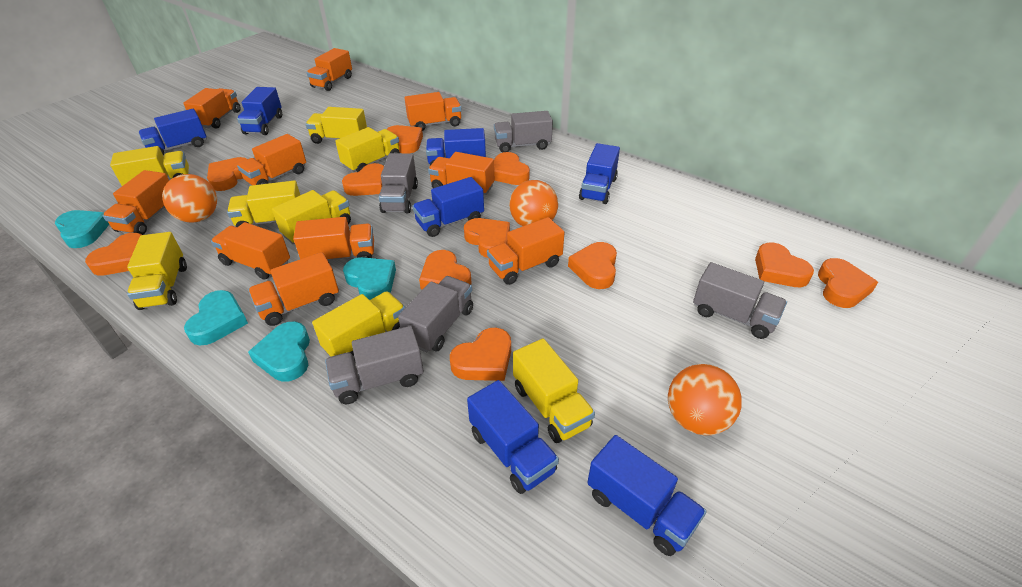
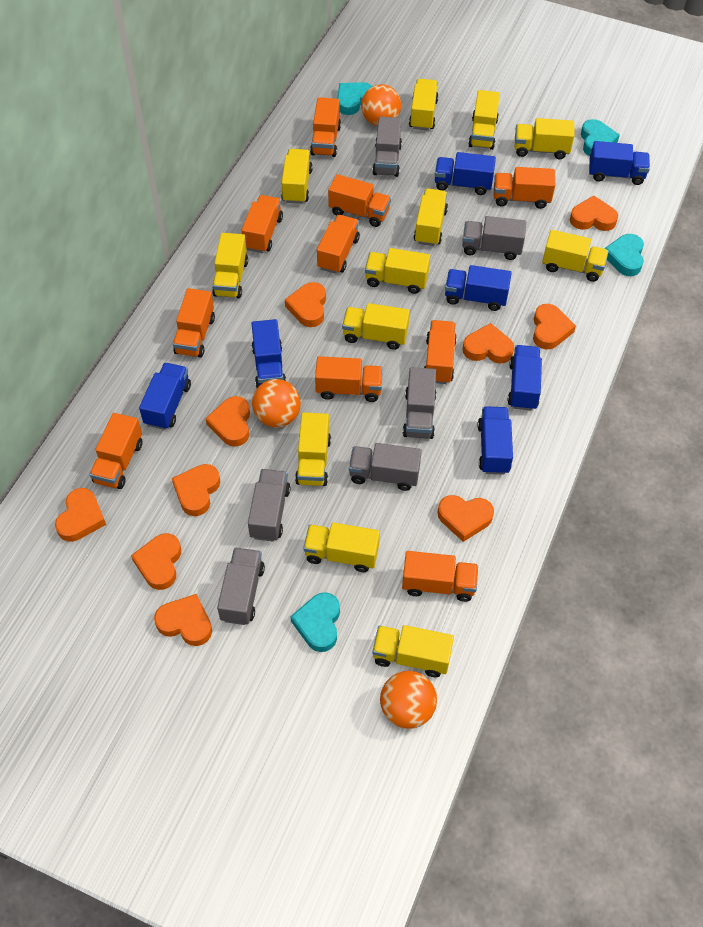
grey truck: [325,326,424,404] [379,153,418,214] [398,276,473,352] [494,111,553,153] [693,262,787,339] = 5 -> [217,547,265,625] [248,469,290,541] [349,443,422,491] [372,117,402,177] [403,367,437,439] [462,216,526,260] = 6
orange heart: [85,233,142,276] [207,157,247,191] [342,163,384,196] [387,125,423,153] [419,250,471,290] [450,328,511,381] [464,218,510,258] [494,152,530,185] [568,242,617,289] [755,243,814,287] [818,258,878,308] = 11 -> [55,488,106,542] [131,533,181,590] [154,594,212,646] [172,464,220,516] [205,396,250,447] [285,282,326,327] [437,495,494,542] [463,323,514,363] [533,304,576,350] [570,196,618,231] = 10
yellow truck: [110,146,189,186] [127,232,187,310] [227,180,300,227] [272,190,351,244] [306,107,367,144] [312,291,405,363] [335,127,400,172] [513,338,595,443] = 8 -> [212,233,248,298] [281,149,313,204] [295,412,331,486] [303,522,380,572] [342,303,410,350] [365,248,430,294] [372,625,454,677] [409,79,439,130] [414,188,448,246] [468,90,500,150] [515,118,575,159] [542,230,609,282] = 12

